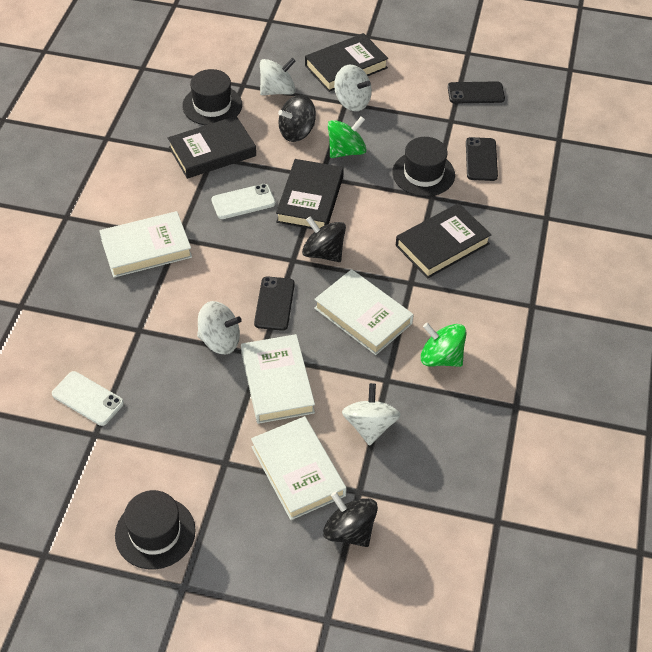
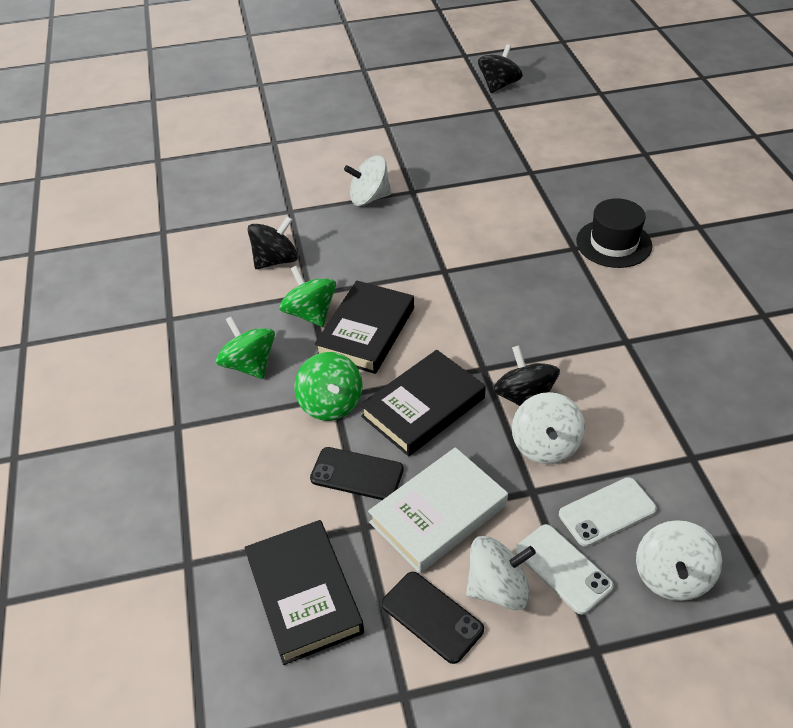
black book: [168,116,256,179] [276,159,344,229] [305,33,388,92] [396,203,492,278] = 4 -> [244,520,364,665] [315,281,414,374] [360,350,486,456] = 3
black hat: [115,490,196,570] [182,69,242,125] [392,137,455,197] = 3 -> [576,198,652,268] = 1
black phone: [254,276,295,331] [448,81,505,104] [466,137,498,181] = 3 -> [310,447,403,500] [382,572,484,664] = 2
green spinning top: [328,116,367,158] [420,323,466,367] = 2 -> [216,316,275,379] [279,265,336,327] [294,352,363,421] = 3
white book: [99,211,192,278] [241,334,315,424] [251,416,347,520] [314,269,414,355] = 4 -> [368,447,508,574] = 1

